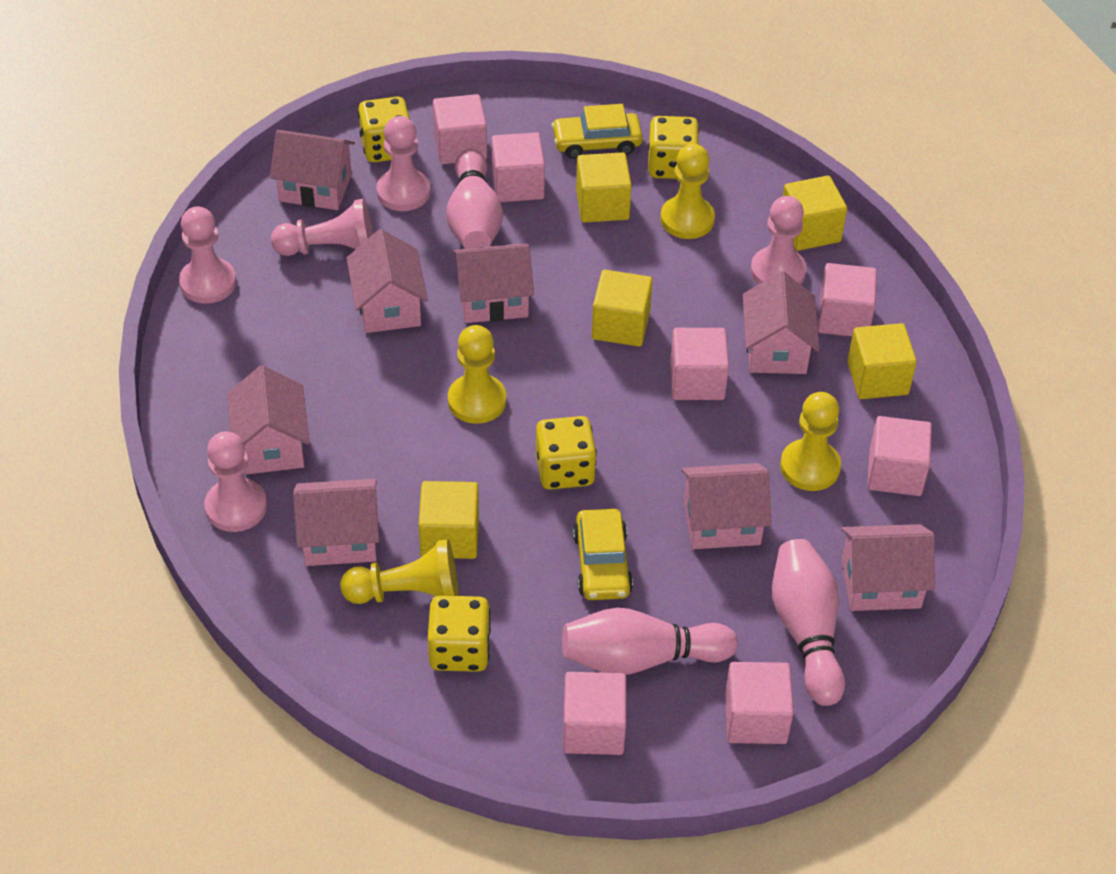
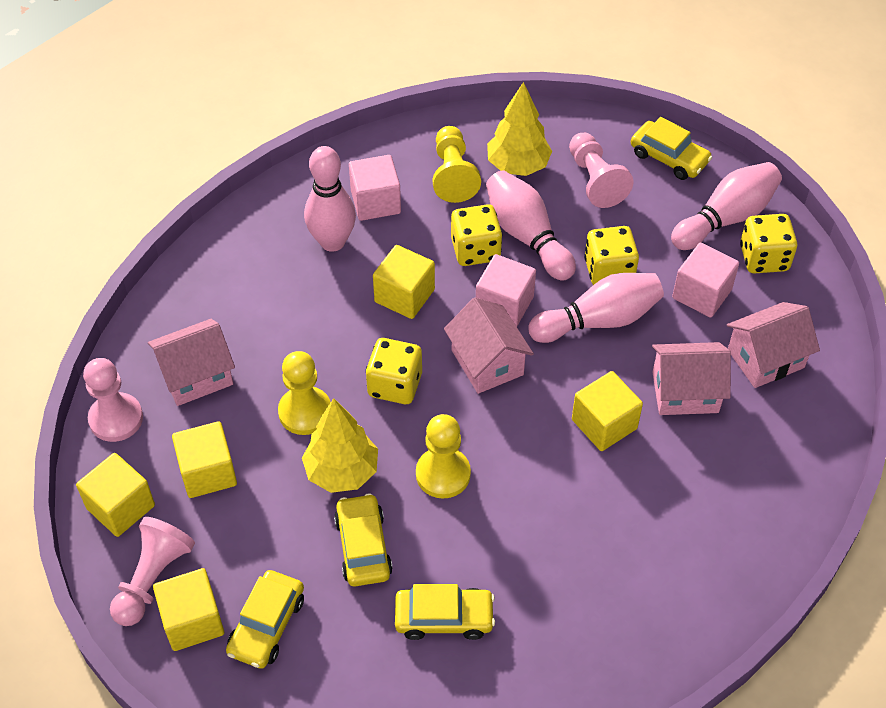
pink bowling pin: [446,149,503,249] [562,607,738,675] [772,539,845,706] = 3 -> [304,146,356,252] [486,170,576,281] [528,273,664,343] [671,162,782,250] = 4
pink cube: [433,94,487,164] [491,132,545,202] [563,672,626,755] [670,328,729,400] [725,662,794,744] [818,263,877,336] [867,416,932,496] = 7 -> [349,155,401,221] [476,254,536,327] [672,243,739,318] = 3
pink house: [227,365,309,475] [270,130,355,210] [293,479,379,566] [347,229,428,333] [453,243,534,323] [681,463,771,549] [743,271,819,374] [841,524,935,611] = 8 -> [148,319,235,406] [444,298,534,394] [652,342,731,415] [727,302,820,388] = 4
pink pawn: [179,206,236,304] [204,432,267,532] [271,199,373,256] [377,116,430,211] [750,196,807,284] = 5 -> [83,358,143,442] [110,517,195,626] [569,133,634,208] = 3
yellow car: [552,104,643,159] [573,509,633,600] = 2 -> [226,570,304,669] [334,493,393,587] [395,584,495,640] [631,117,712,180] = 4
yellow pawn: [340,539,459,604] [448,325,506,424] [660,144,715,239] [780,392,841,491] = 4 -> [278,351,331,435] [416,414,471,498] [433,126,481,203] = 3
yellow tree: none = 0 -> [302,398,378,493] [487,82,552,176] = 2

